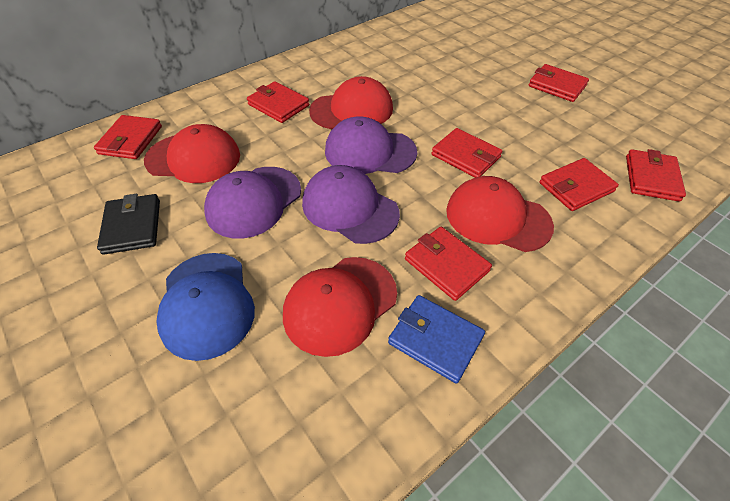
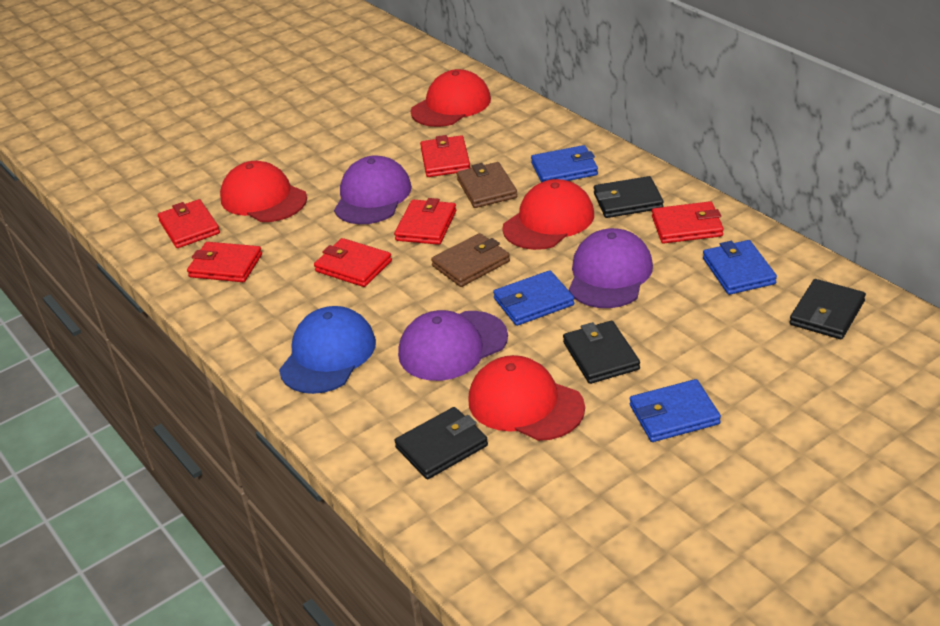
black wallet: [97,194,160,255] = 1 -> [394,407,488,479] [563,321,640,384] [594,176,664,218] [790,279,866,339] = 4
blue wallet: [388,295,485,383] = 1 -> [493,270,574,326] [531,145,598,182] [630,379,721,442] [703,240,777,295] = 4
brown wallet: none = 0 -> [431,233,510,287] [457,162,517,208] = 2
red wallet: [94,115,162,159] [247,81,309,123] [405,227,492,301] [432,128,502,178] [529,64,589,102] [539,158,619,211] [626,149,686,202] = 7 -> [158,199,220,248] [187,242,262,282] [314,238,392,287] [394,198,456,245] [420,135,470,177] [652,201,724,244] = 6

